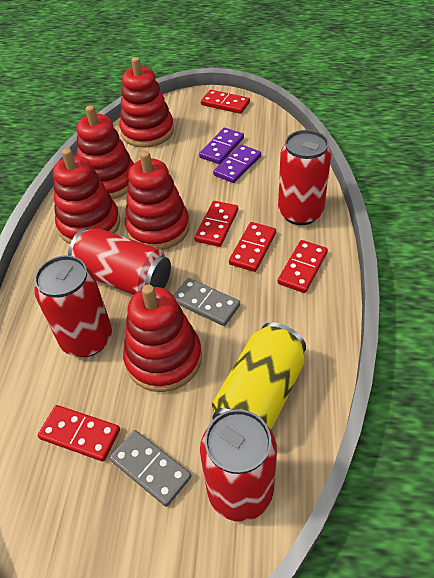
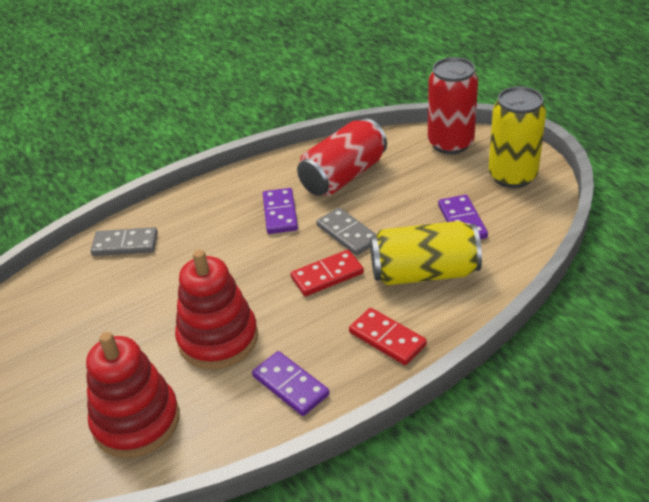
purple domino: [199,128,244,164] [213,144,261,183] = 2 -> [252,351,329,416] [263,188,298,234] [438,195,488,239] = 3
red can: [34,255,112,357] [68,228,171,295] [200,409,277,522] [278,130,331,225] = 4 -> [297,118,387,196] [428,57,478,154] = 2
red domino: [38,405,120,461] [194,201,238,247] [201,90,250,114] [229,222,276,272] [278,240,328,293] = 5 -> [290,250,364,296] [349,308,427,365] = 2
red stacking toy: [53,148,120,244] [76,105,134,199] [120,57,174,147] [123,284,202,392] [125,151,190,250] = 5 -> [86,332,180,458] [175,250,258,369] = 2
yellow can: [212,322,306,430] = 1 -> [370,221,482,285] [488,87,546,188] = 2

